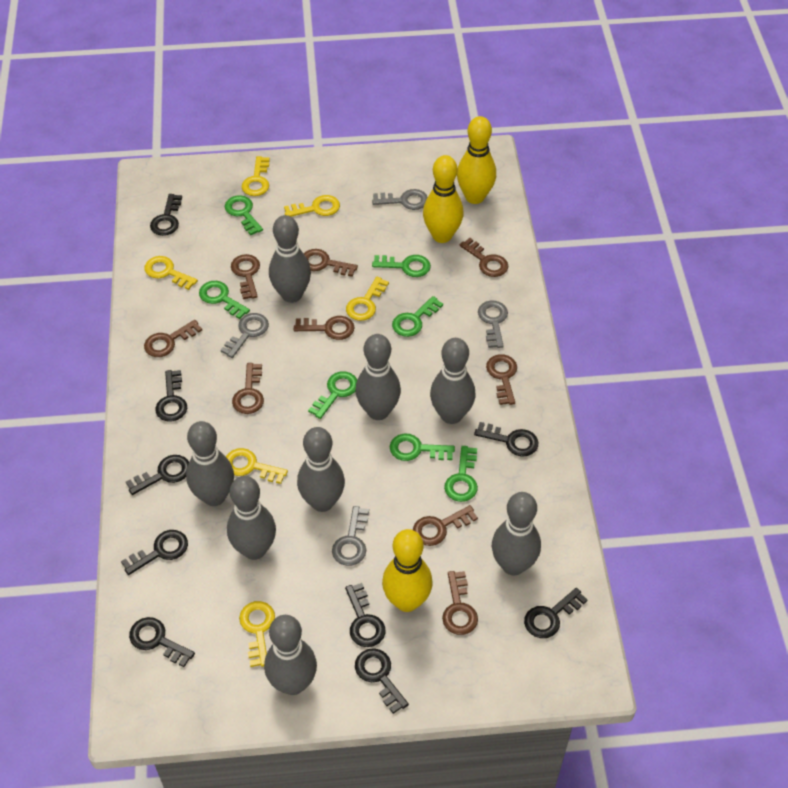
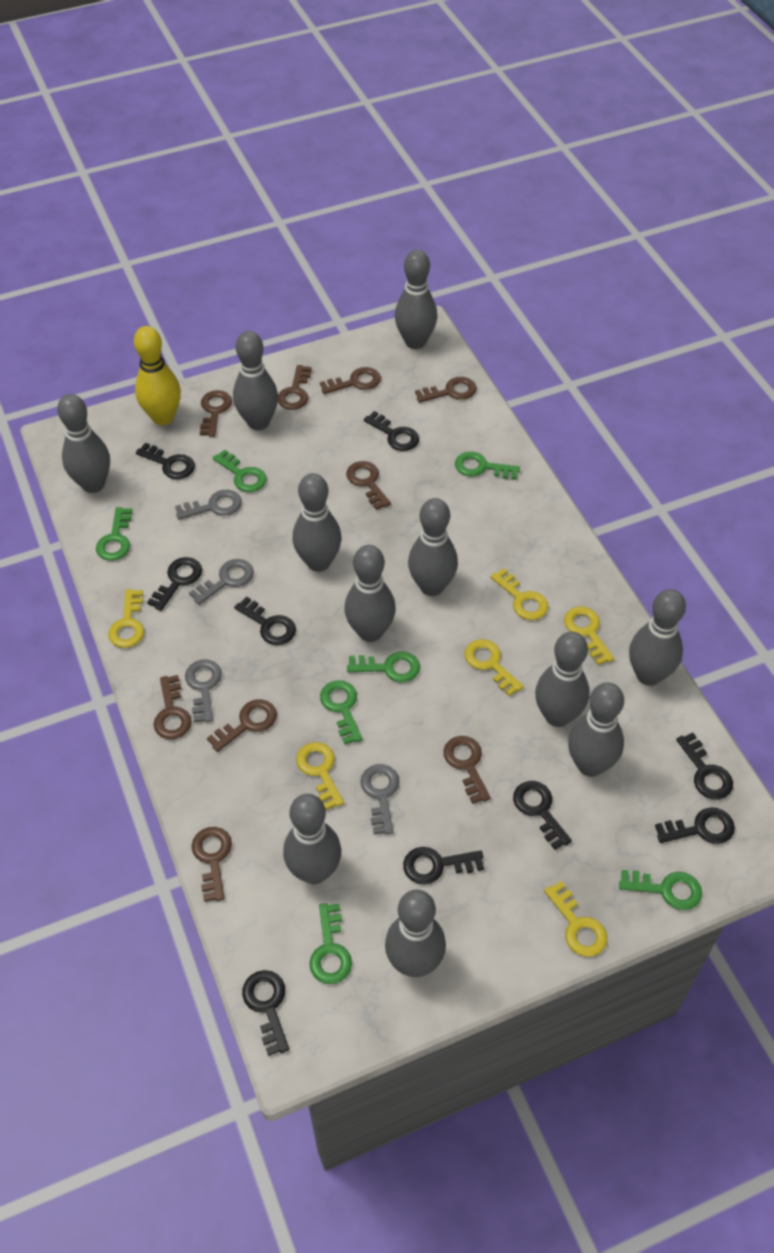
grey bowling pin: [186,421,234,506] [227,476,276,560] [264,615,317,695] [269,215,311,303] [297,427,345,512] [355,334,401,420] [430,338,475,424] [492,492,541,575] = 8 -> [57,394,110,493] [233,331,278,430] [283,794,341,884] [293,473,342,572] [345,545,396,642] [385,889,446,977] [395,250,437,349] [408,498,458,596] [535,632,590,727] [568,683,624,777] [629,589,686,686] = 11
yellow bowling pin: [382,529,433,612] [423,155,464,243] [457,116,496,204] = 3 -> [134,326,181,425] = 1

